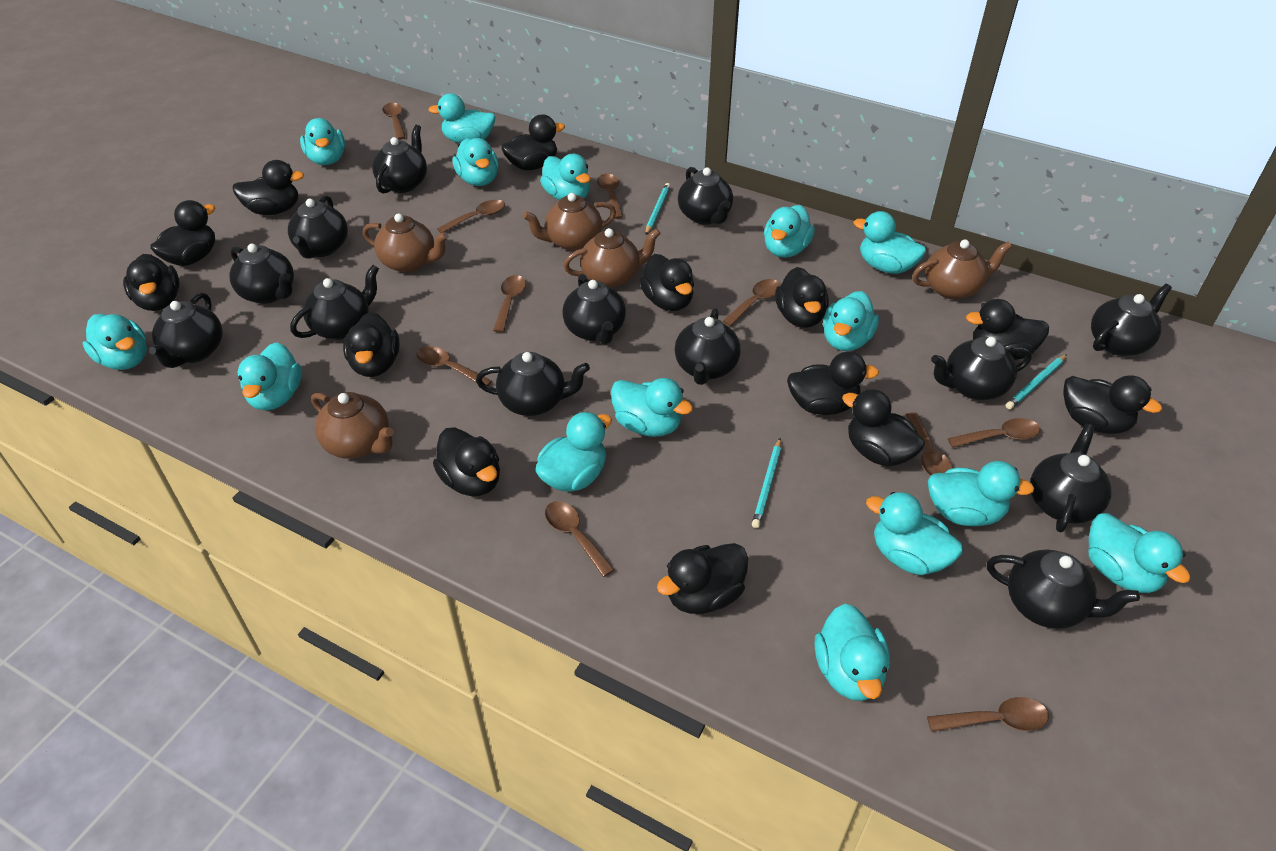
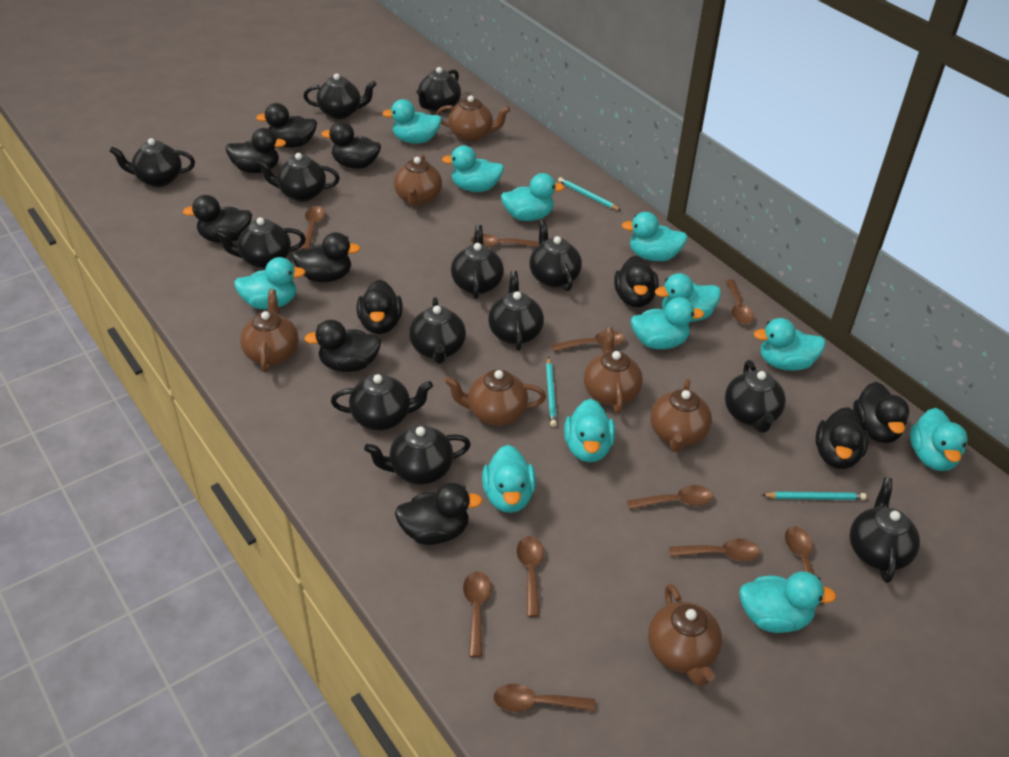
black duck: [123,254,180,311] [150,200,216,266] [232,160,304,215] [343,312,400,377] [433,427,500,496] [501,114,565,171] [640,254,694,311] [657,543,748,614] [775,267,829,328] [787,351,879,415] [842,389,925,466] [966,299,1049,360] [1063,375,1162,434] = 13 -> [183,195,252,243] [226,128,286,173] [256,103,317,148] [292,232,361,282] [304,320,382,372] [321,121,381,169] [357,280,403,334] [395,483,483,545] [614,256,659,308] [815,407,869,469] [853,382,909,443] = 11
brown teapot: [311,392,394,459] [363,213,449,272] [523,193,616,251] [563,228,661,288] [912,240,1012,300] = 5 -> [240,289,299,372] [394,154,442,206] [436,95,510,142] [445,369,546,426] [584,327,643,414] [648,584,722,686] [651,379,712,452] = 7
turquoise duck: [83,314,147,370] [237,342,302,410] [300,118,345,165] [428,93,496,144] [453,138,499,186] [535,412,612,492] [540,154,591,200] [611,378,693,437] [764,205,815,258] [815,604,890,701] [823,291,879,351] [853,211,926,274] [866,492,963,575] [928,461,1034,526] [1088,513,1191,593] = 15 -> [234,257,306,309] [382,99,442,144] [442,145,504,192] [482,445,536,513] [501,173,565,221] [564,399,615,462] [622,212,688,261] [631,297,704,349] [655,273,721,322] [739,571,837,633] [754,318,825,371] [910,408,968,471] = 12

